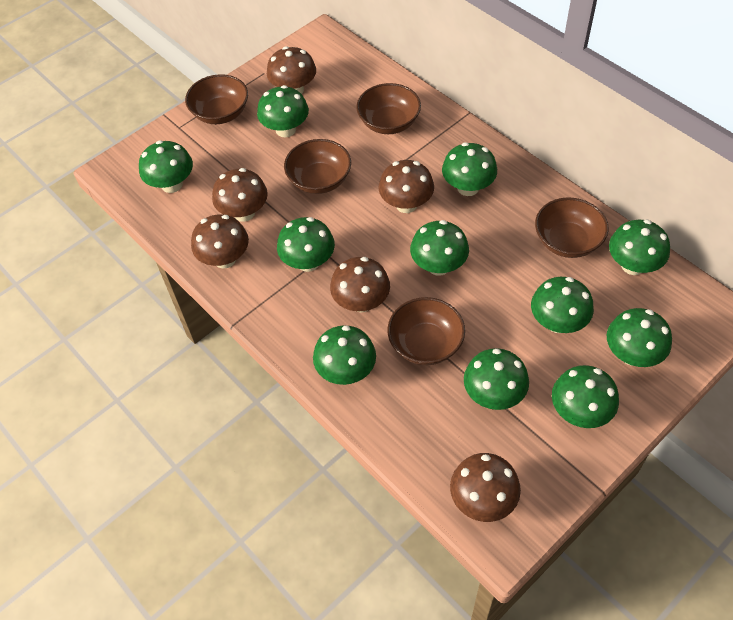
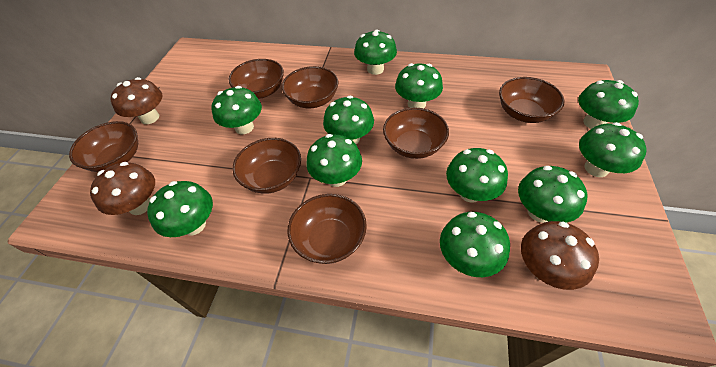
brown bowl: [185,74,248,124] [284,139,351,194] [356,83,421,134] [388,297,465,365] [535,197,608,258] = 5 -> [69,121,138,172] [229,59,284,99] [232,138,301,194] [282,66,339,108] [287,194,367,264] [383,108,449,159] [499,77,565,123] = 7
brown mushroom: [191,214,249,269] [212,168,268,222] [267,46,316,94] [330,257,390,312] [378,160,434,213] [450,453,521,522] = 6 -> [90,162,155,215] [111,77,162,124] [521,221,599,290] = 3

